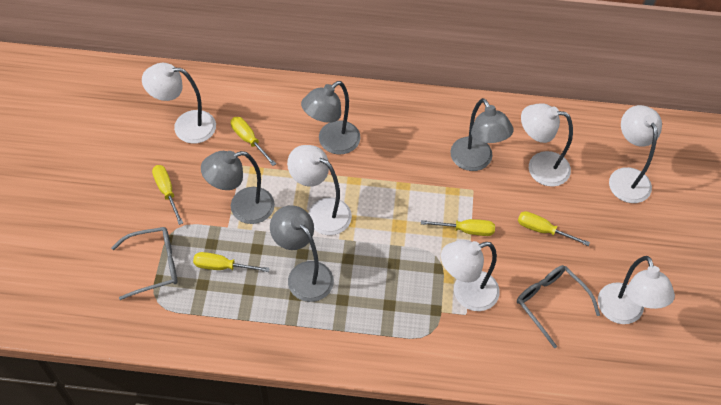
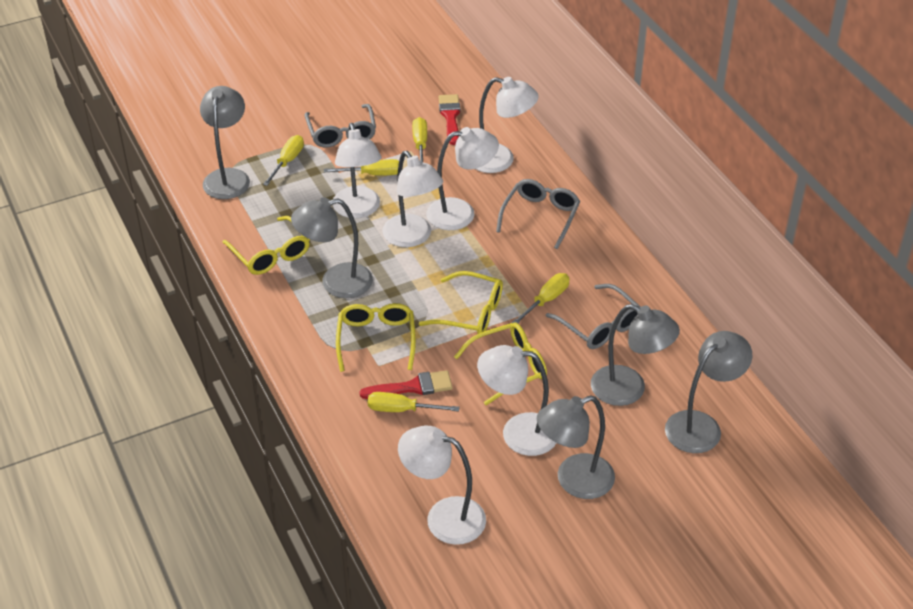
grey glasses: [111,227,177,300] [517,265,600,348] = 2 -> [305,104,376,148] [496,179,580,249] [546,284,641,349] = 3
grey lamp: [201,151,275,224] [270,205,334,302] [301,81,361,155] [450,98,514,171] = 4 -> [200,86,250,199] [291,197,373,298] [537,395,615,499] [591,304,680,406] [665,331,753,453] = 5
red brush: none = 0 -> [359,370,453,399] [439,94,460,145] = 2
yellow glasses: none = 0 -> [222,216,310,275] [336,303,416,372] [419,271,503,334] [454,323,547,405] = 4

